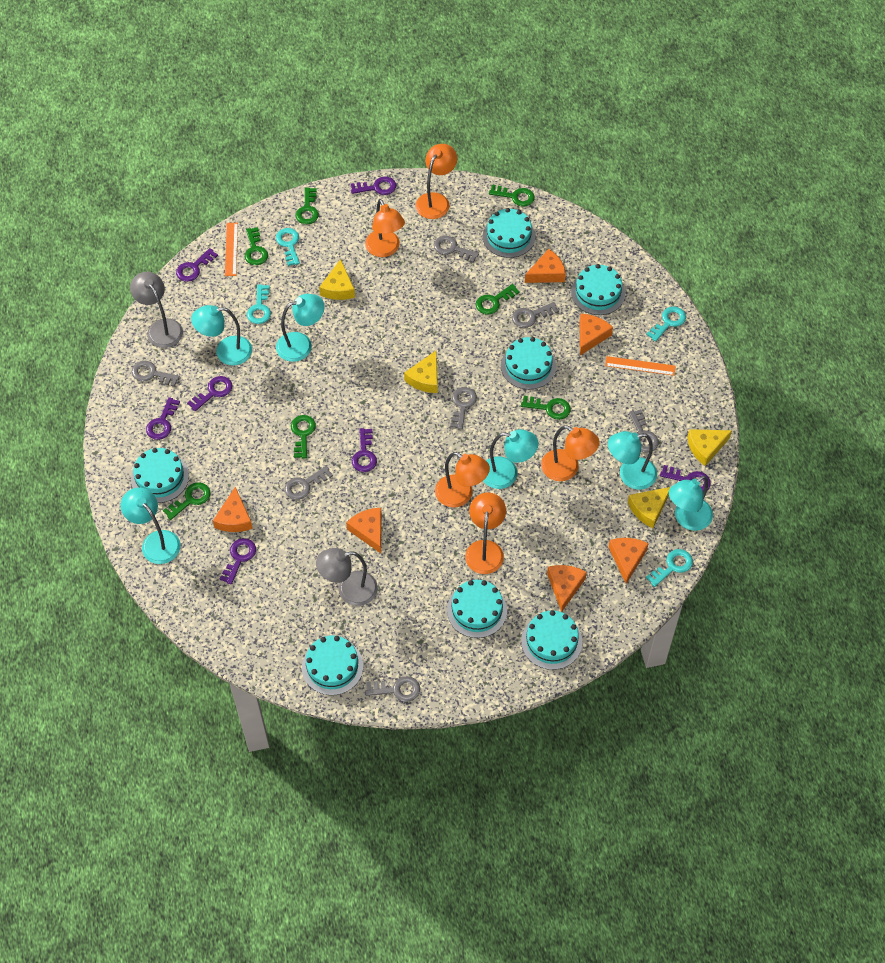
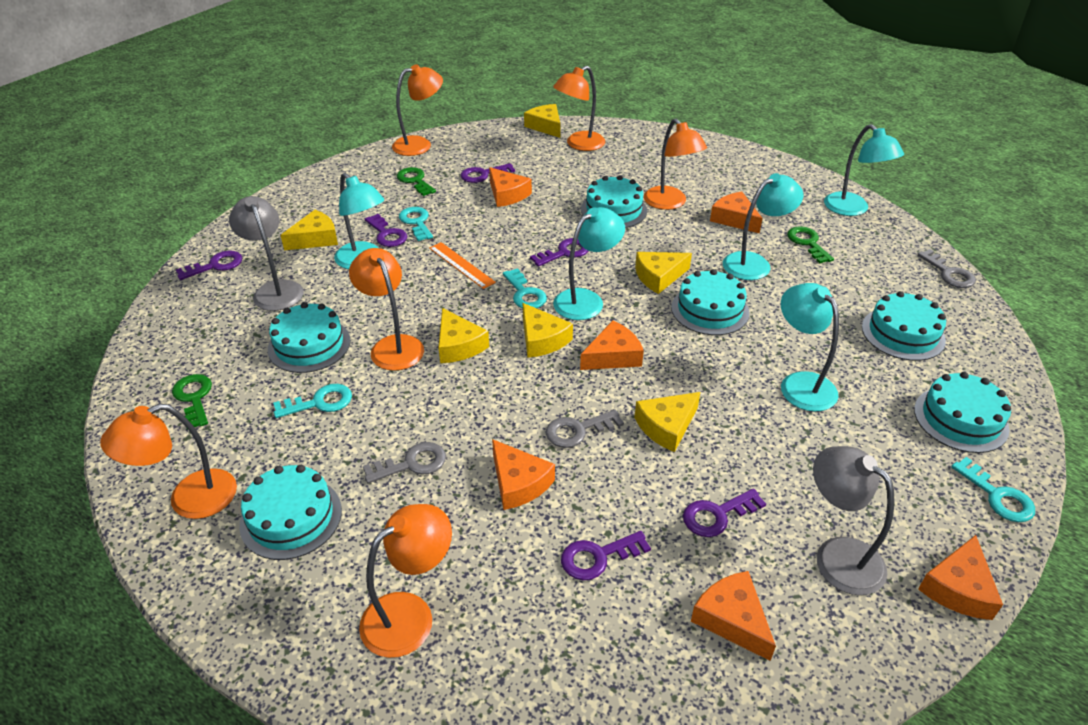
green key: [163,482,211,520] [245,227,268,265] [291,415,316,458] [296,187,319,224] [476,284,520,315] [489,185,535,207] [521,396,571,420] = 7 -> [172,374,212,430] [397,167,436,196] [787,226,834,264] = 3
grey key: [132,361,180,387] [284,466,333,500] [365,676,420,702] [434,236,479,263] [450,387,477,430] [512,302,559,328] [629,409,659,453] = 7 -> [363,442,446,483] [546,410,624,448] [917,249,976,288] = 3
orange lamp: [365,199,405,257] [415,144,457,219] [435,452,490,508] [465,493,506,574] [541,425,599,481] = 5 -> [100,404,237,519] [349,248,424,371] [359,504,452,658] [392,64,443,156] [553,66,605,151] [644,119,707,210] = 6
orange ruler: [225,223,238,276] [605,356,676,376] = 2 -> [429,242,496,289] = 1
purple key: [146,397,180,440] [176,248,218,282] [187,376,233,411] [220,538,256,585] [351,177,396,195] [352,428,377,472] [660,465,711,491] = 7 -> [176,251,243,280] [365,214,407,247] [460,163,515,183] [530,238,588,267] [561,531,651,581] [683,488,766,537] = 6
turquoise cake: [131,448,189,503] [302,635,363,695] [447,580,507,638] [483,208,535,258] [501,337,556,390] [521,610,582,670] [571,264,625,315] = 7 -> [239,465,342,560] [268,302,350,373] [581,175,647,228] [671,269,749,335] [862,291,946,361] [914,372,1011,453] = 6
turquoise lamp: [121,488,181,564] [191,305,252,365] [276,294,324,362] [483,429,539,489] [608,431,657,490] [669,475,713,531] = 6 -> [334,173,384,269] [553,207,625,320] [723,173,804,280] [781,283,839,412] [824,124,904,216] = 5
yellow cheese: [319,259,355,300] [404,351,438,393] [628,487,671,528] [687,429,732,466] = 4 -> [280,210,338,250] [438,308,489,363] [523,303,573,358] [524,104,561,138] [634,392,700,452] [635,252,692,294] = 6

